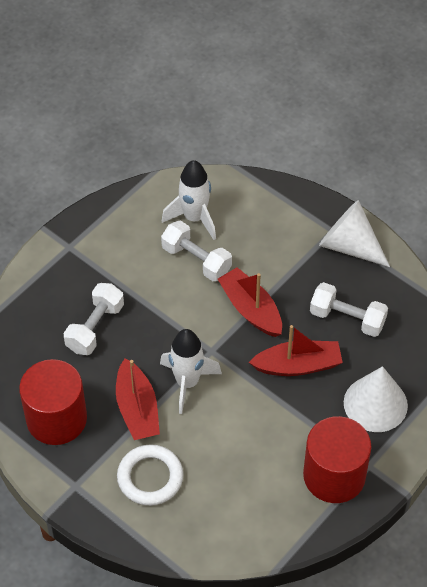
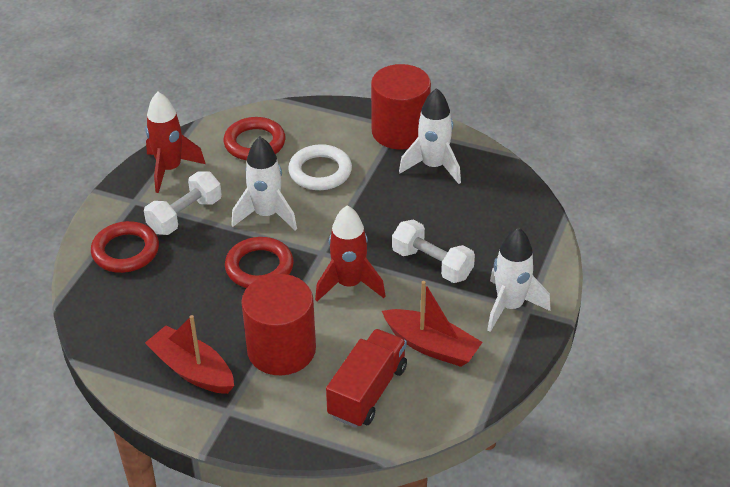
red boat: [116,358,160,440] [218,267,282,337] [249,325,343,376] = 3 -> [145,315,234,394] [382,281,483,367] = 2
red ring: none = 0 -> [91,221,159,273] [224,117,285,160] [225,237,294,288] = 3
red rocket: none = 0 -> [145,92,206,193] [315,205,385,301] = 2
red truck: none = 0 -> [326,329,407,428] = 1
white cone: [319,200,390,267] [344,366,408,432] = 2 -> none = 0
white dumbbell: [64,283,124,355] [161,221,232,281] [310,282,388,337] = 3 -> [144,171,222,235] [392,220,475,283] = 2
white rocket: [160,329,222,414] [162,160,216,240] = 2 -> [231,137,297,231] [399,88,461,184] [487,227,551,332] = 3

